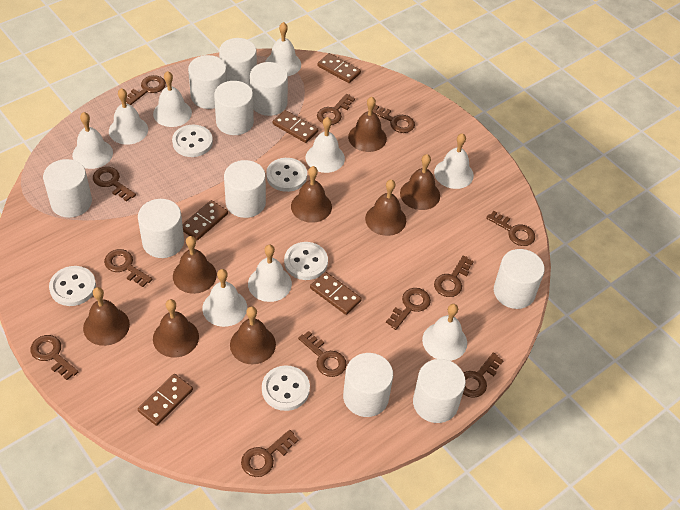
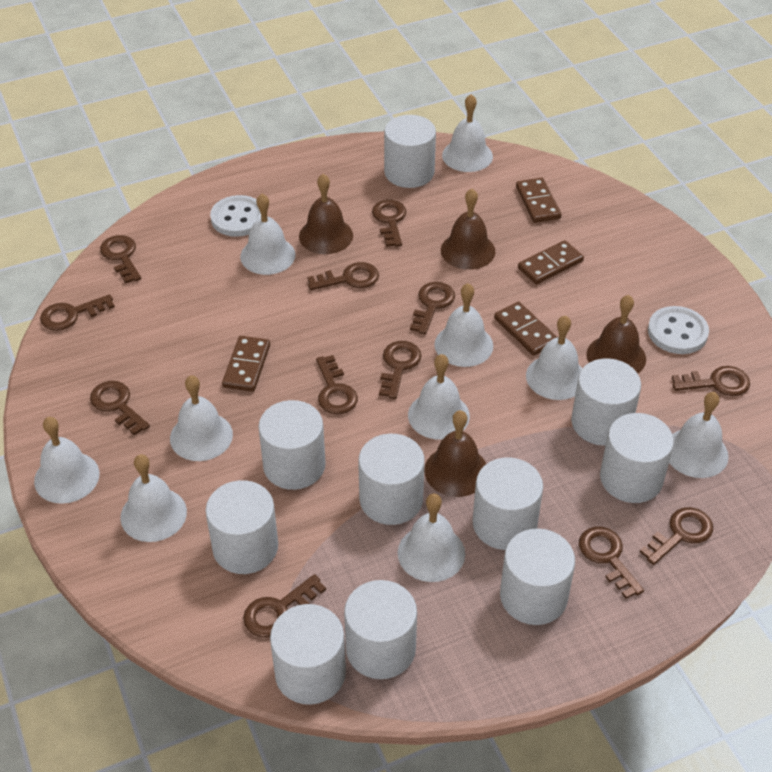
brown bell: [83,287,130,346] [153,299,199,357] [173,236,217,294] [230,306,276,364] [291,166,332,223] [348,97,387,152] [365,179,406,236] [400,154,440,210] = 8 -> [299,174,353,254] [424,410,486,497] [441,189,495,270] [586,295,646,374] = 4
brown domino: [138,374,193,426] [182,200,228,241] [273,110,318,143] [310,272,362,315] [317,53,361,83] = 5 -> [222,336,270,392] [494,301,557,356] [516,177,562,223] [518,240,584,284] = 4
white bell: [72,112,113,169] [109,88,148,145] [153,71,192,127] [202,269,247,327] [248,244,292,302] [265,22,301,76] [306,117,345,173] [422,304,467,361] [434,133,474,189] = 9 -> [34,417,99,504] [120,454,187,542] [170,375,233,461] [240,194,295,275] [398,494,465,582] [408,354,470,439] [434,283,493,367] [442,94,493,172] [526,315,582,400] [669,392,729,478] = 10
white button: [49,266,96,306] [172,125,213,157] [262,365,310,411] [266,158,307,192] [284,242,328,280] = 5 -> [210,195,261,237] [648,306,709,354] = 2

